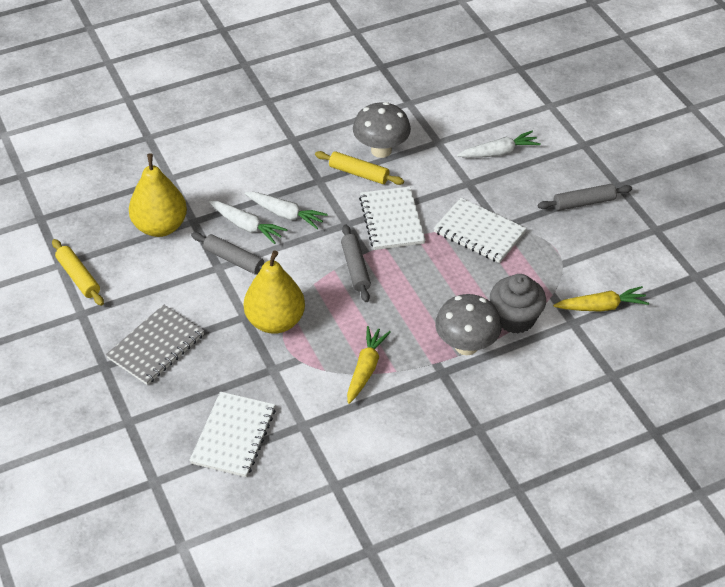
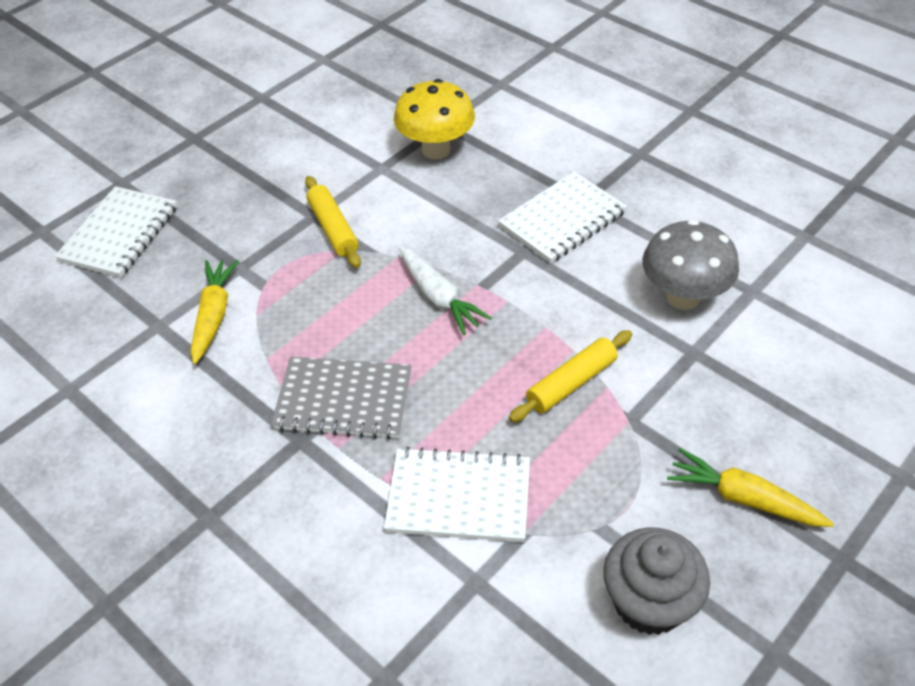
grey mushroom: [353,102,411,158] [435,294,502,355] = 2 -> [642,220,739,310] = 1
grey rolling pin: [191,232,264,275] [341,224,371,302] [538,184,632,211] = 3 -> none = 0
white carrot: [209,201,288,244] [245,192,328,229] [457,131,541,158] = 3 -> [399,247,492,335] = 1
yellow mushroom: none = 0 -> [394,79,475,160] = 1
yellow pear: [129,154,187,237] [244,250,305,334] = 2 -> none = 0

